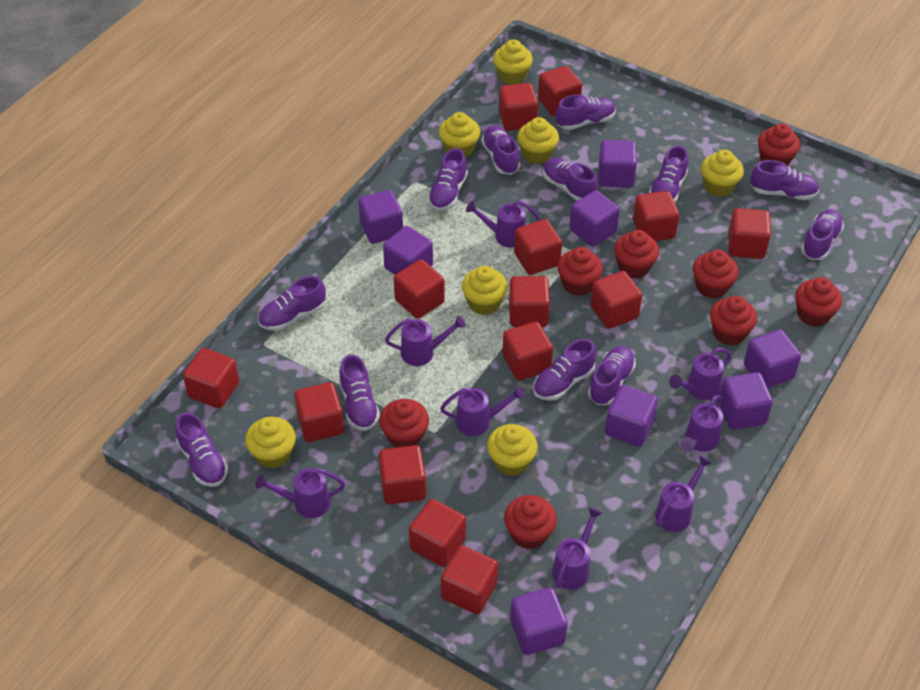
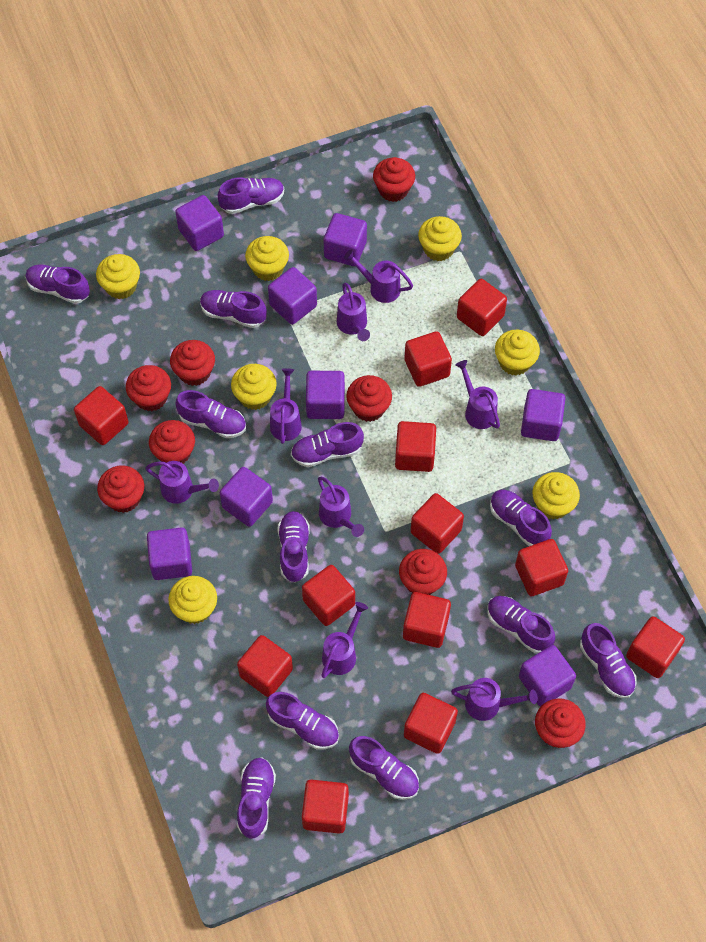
red cube: [183,348,239,409] [294,382,344,442] [379,445,426,505] [394,259,445,319] [409,499,466,567] [441,545,498,614] [499,83,538,131] [502,322,553,381] [509,276,550,327] [514,219,562,275] [538,66,582,116] [590,271,642,329] [633,191,679,241] [728,208,771,259] = 14 -> [74,386,129,445] [237,635,293,697] [302,565,355,626] [302,780,349,834] [395,421,436,472] [403,592,451,648] [404,331,452,387] [404,693,458,754] [411,493,464,554] [457,279,507,336] [515,539,568,596] [626,616,685,678] = 12

